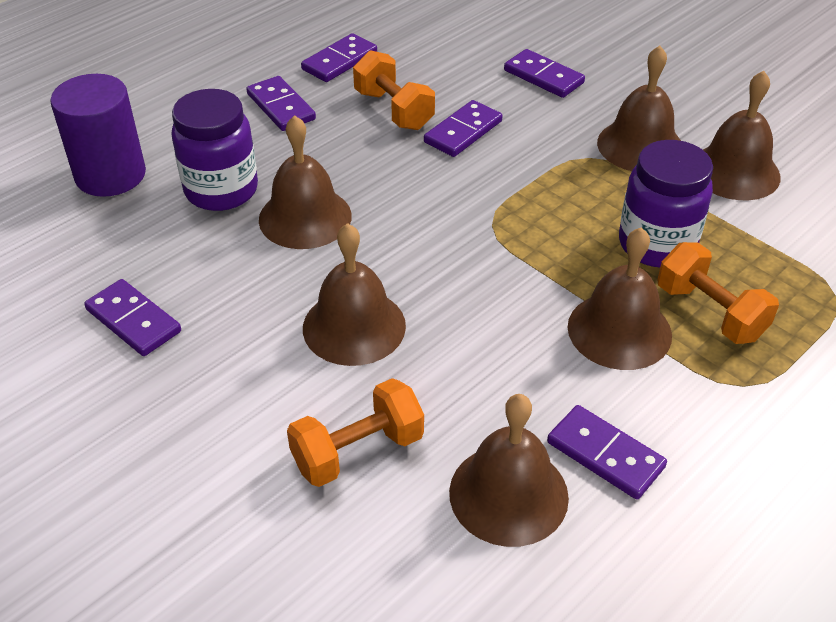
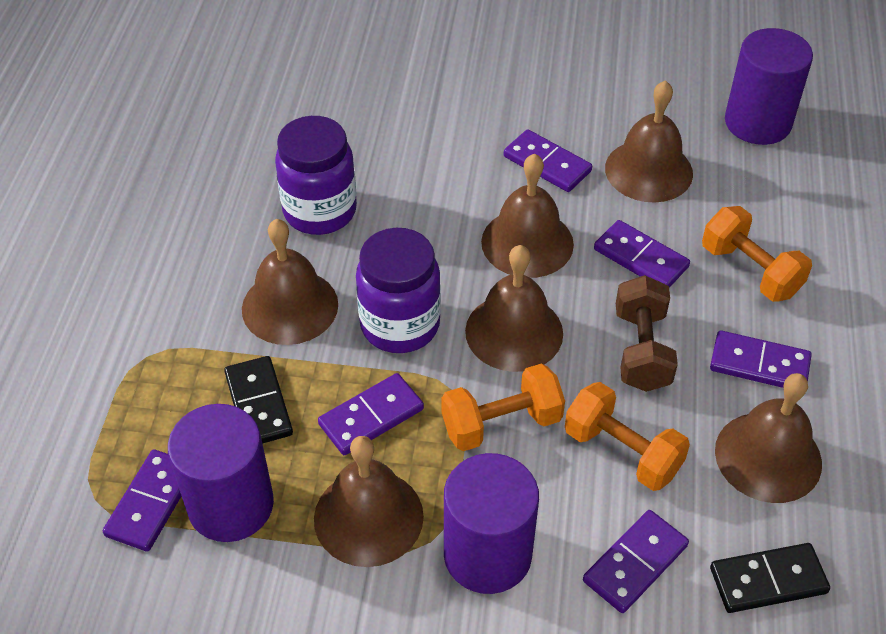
black domino: none = 0 -> [224,356,293,444] [710,543,830,613] = 2
brown dumbbell: none = 0 -> [616,275,678,392] = 1
purple cylinder: [50,74,146,197] = 1 -> [168,404,274,542] [444,453,539,594] [725,28,813,145] = 3

